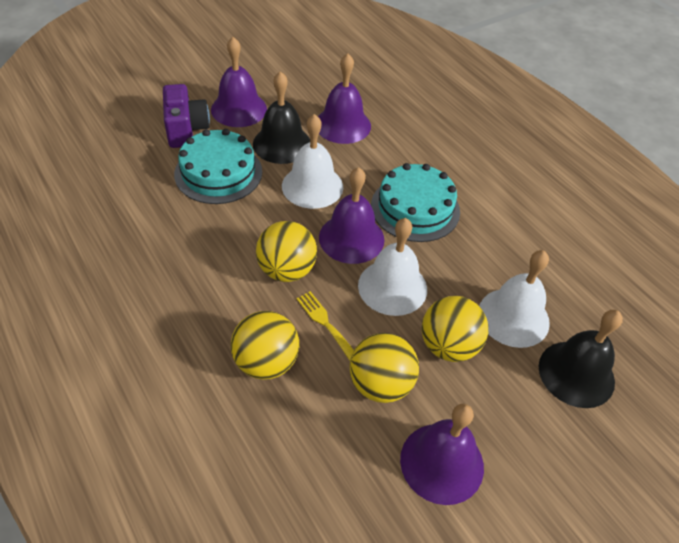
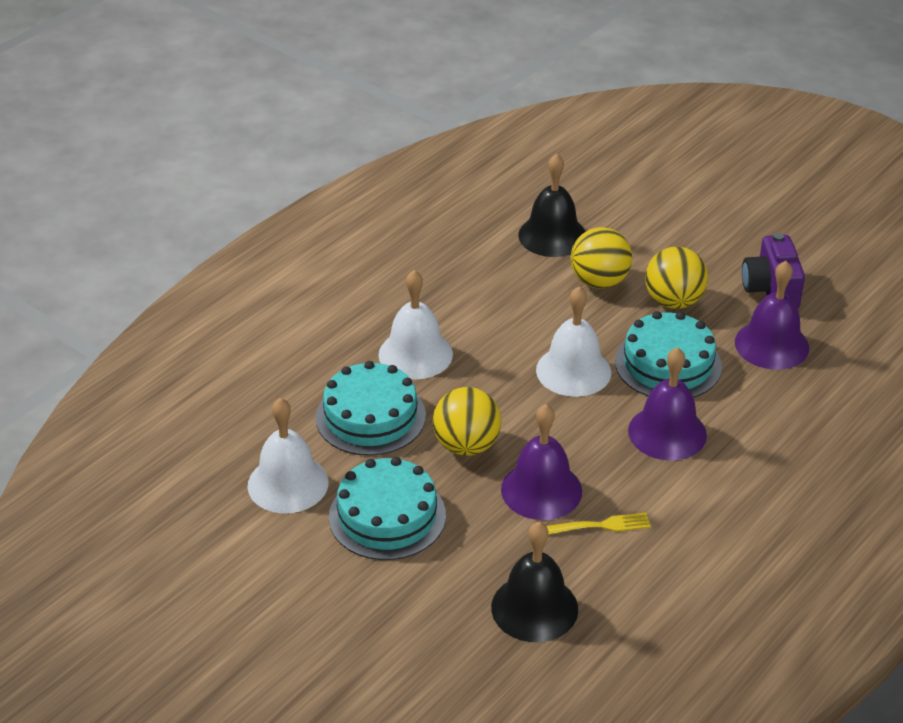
purple bell: [211,37,267,127] [318,53,371,144] [319,167,384,264] [400,404,484,505] = 4 -> [501,404,582,520] [628,347,707,460] [735,261,809,370] = 3
turquoise cake: [174,129,262,204] [371,163,460,242] = 2 -> [316,361,426,456] [329,457,446,560] [615,311,722,398] = 3
yellow ball: [231,311,299,380] [256,221,317,282] [349,333,419,403] [421,296,488,362] = 4 -> [433,387,501,456] [571,227,632,289] [645,247,708,309] = 3

